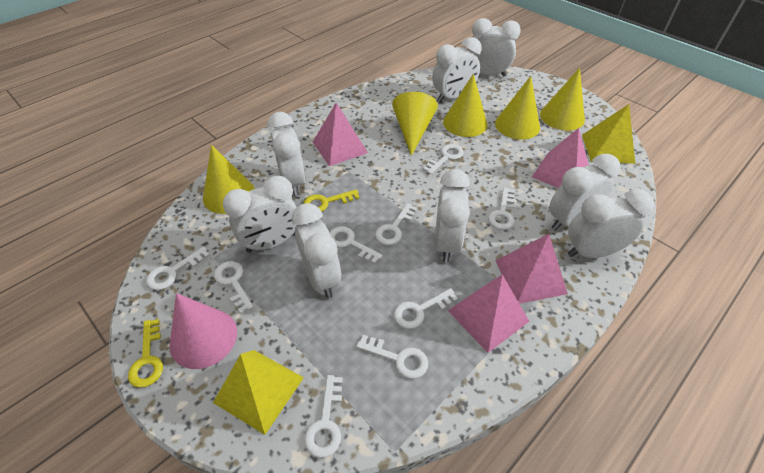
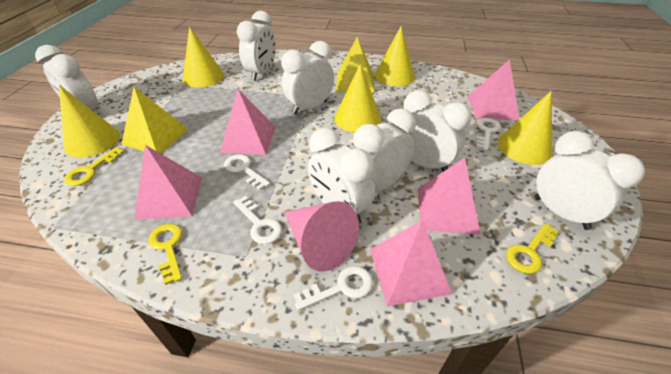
pink pyramid: [313,103,368,166] [448,275,529,353] [496,234,568,304] [532,128,589,188] = 4 -> [134,145,202,220] [220,89,275,155] [370,220,452,306] [418,158,481,235] [467,59,519,120] = 5
white clock: [223,176,297,253] [267,112,306,196] [292,203,341,298] [432,37,482,103] [435,169,470,262] [469,18,521,77] [549,154,621,231] [568,189,654,258] = 8 -> [35,45,98,111] [237,11,276,81] [281,41,334,114] [308,128,375,224] [353,108,416,192] [400,90,472,172] [535,131,645,230] = 7
white key: [146,247,210,290] [214,261,254,314] [304,375,343,458] [330,226,383,264] [356,335,428,379] [375,203,417,245] [394,288,458,329] [423,144,464,175] [488,188,515,230] = 9 -> [224,154,270,190] [233,196,282,244] [293,266,373,311] [476,118,501,151] = 4
yellow key: [128,319,163,388] [303,189,359,212] = 2 -> [64,147,124,186] [148,224,182,285] [506,223,559,274] = 3

